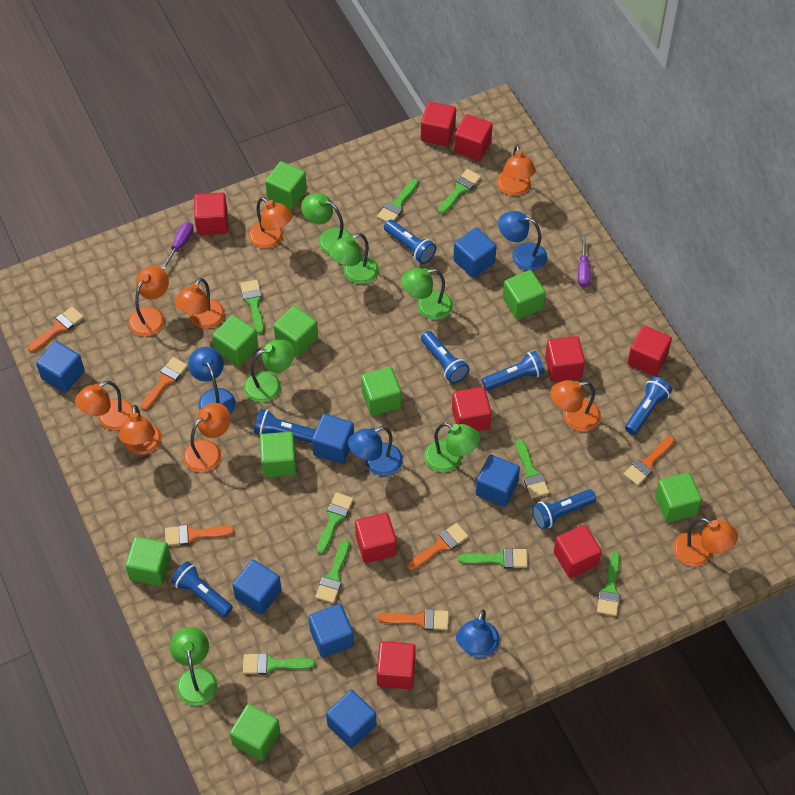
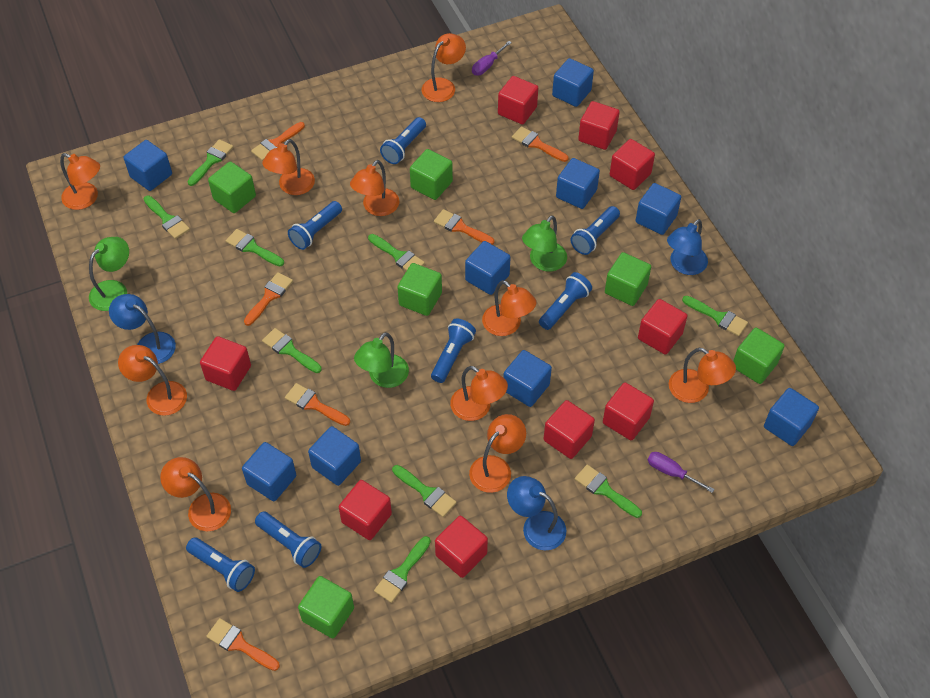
blue cube: [36,341,85,393] [232,560,282,615] [308,604,354,658] [312,414,354,464] [326,690,376,748] [453,228,497,278] [476,455,520,507] = 7 -> [123,140,172,191] [242,442,296,501] [308,426,361,486] [465,241,511,295] [503,350,552,407] [552,58,594,107] [556,158,600,209] [635,183,681,235] [764,388,819,446] = 9
blue lamp: [188,347,236,414] [348,426,403,476] [456,609,500,658] [498,211,547,271] = 4 -> [109,294,176,364] [507,476,566,551] [667,219,708,275] = 3
green cube: [125,537,171,586] [213,315,258,367] [230,704,280,761] [260,432,297,478] [265,161,307,210] [273,306,318,357] [361,367,401,416] [503,270,546,320] [655,472,702,523] = 9 -> [208,161,256,213] [298,576,354,638] [397,263,442,316] [410,149,453,200] [605,252,651,306] [733,328,785,384] = 6
green lamp: [170,627,217,706] [244,340,295,403] [301,193,352,254] [329,233,379,284] [401,268,453,320] [424,423,480,473] = 6 -> [89,237,129,311] [354,332,409,388] [522,215,567,272] = 3
orange lamp: [75,381,133,431] [119,405,162,455] [129,266,169,337] [175,278,225,329] [183,403,231,473] [248,197,293,249] [497,144,536,196] [551,380,601,432] [673,518,738,567] = 9 -> [60,153,100,210] [118,345,187,416] [160,457,231,531] [262,139,315,195] [350,160,399,216] [421,33,466,102] [450,366,508,421] [469,414,526,493] [482,280,536,336] [669,348,736,403] = 10

